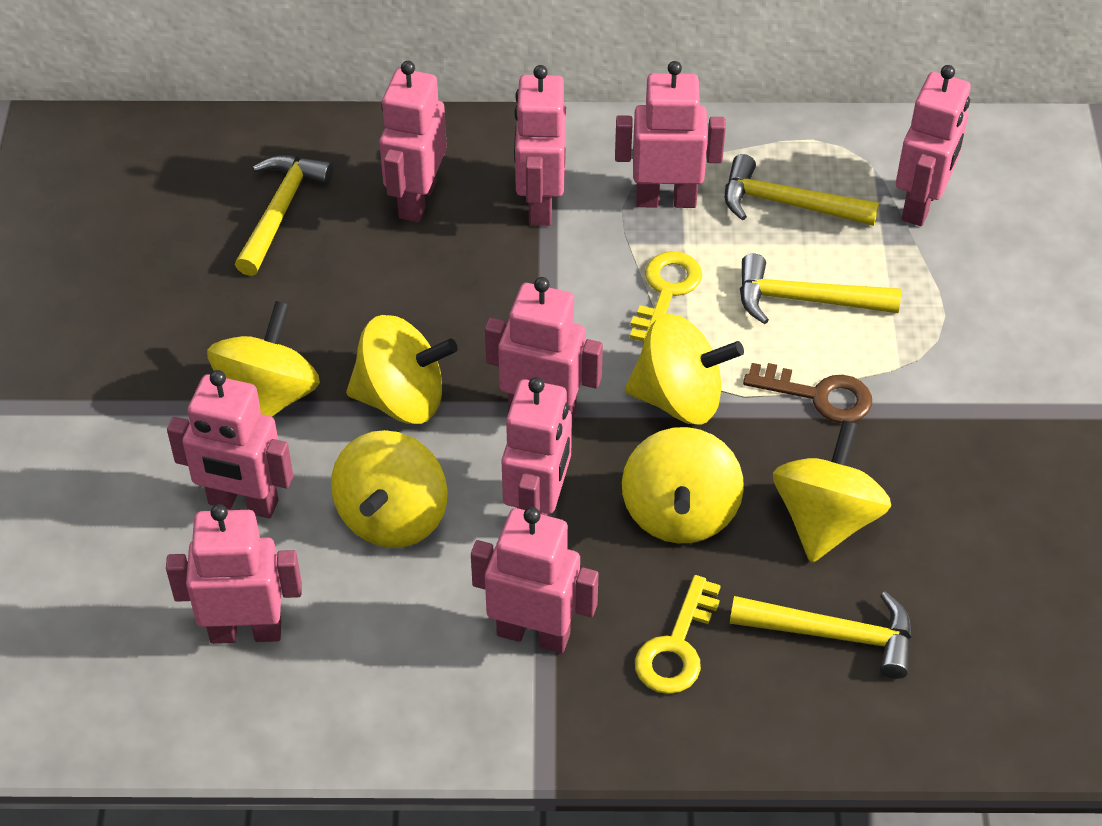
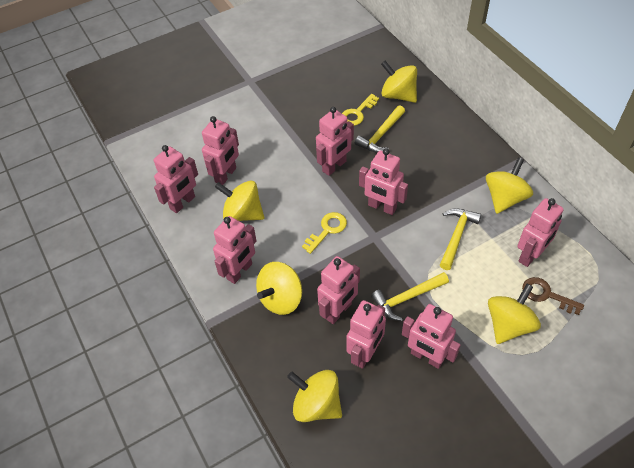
yellow hammer: [235,155,333,276] [725,154,879,226] [730,591,912,679] [740,254,901,324] = 4 -> [355,105,405,153] [371,272,449,321] [440,208,481,270] = 3

